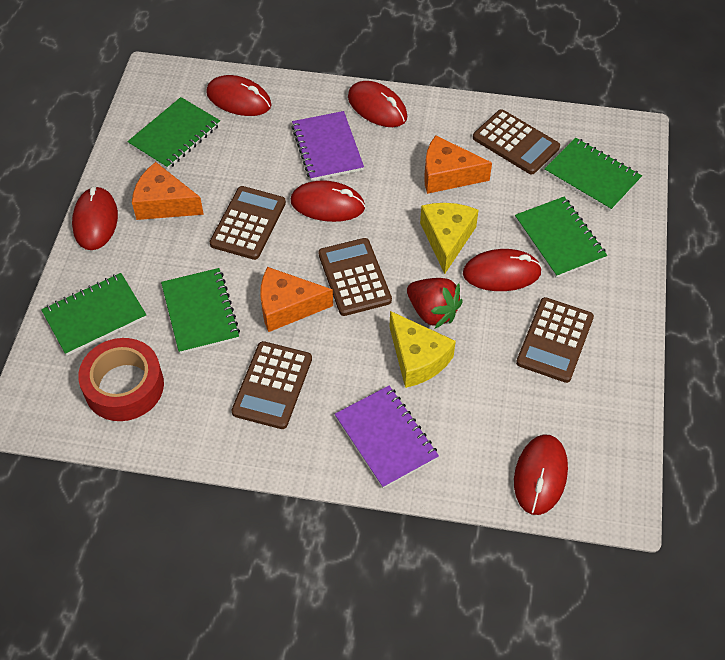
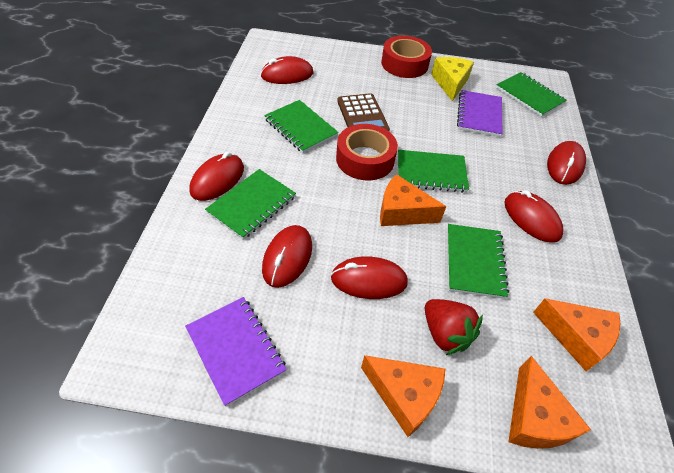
brown calculator: [209,186,286,260] [231,341,312,429] [318,238,392,316] [473,109,560,174] [516,297,594,383] = 5 -> [337,93,390,131] = 1
orange cheese: [132,162,204,220] [260,267,333,332] [424,135,492,194] = 3 -> [361,355,445,437] [380,174,446,226] [508,356,591,449] [533,298,620,371] = 4
red tape: [78,338,164,421] = 1 -> [336,124,398,180] [381,36,432,78] = 2
yellow cheese: [390,311,456,388] [420,203,479,274] = 2 -> [431,57,474,101] = 1

